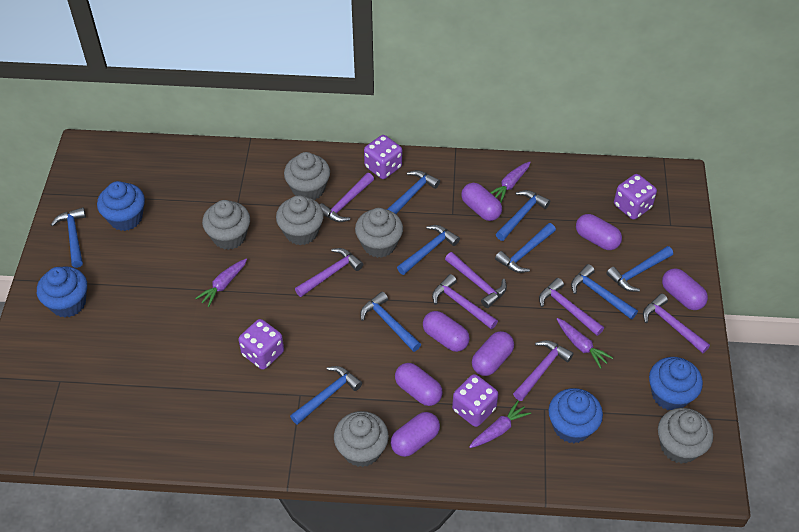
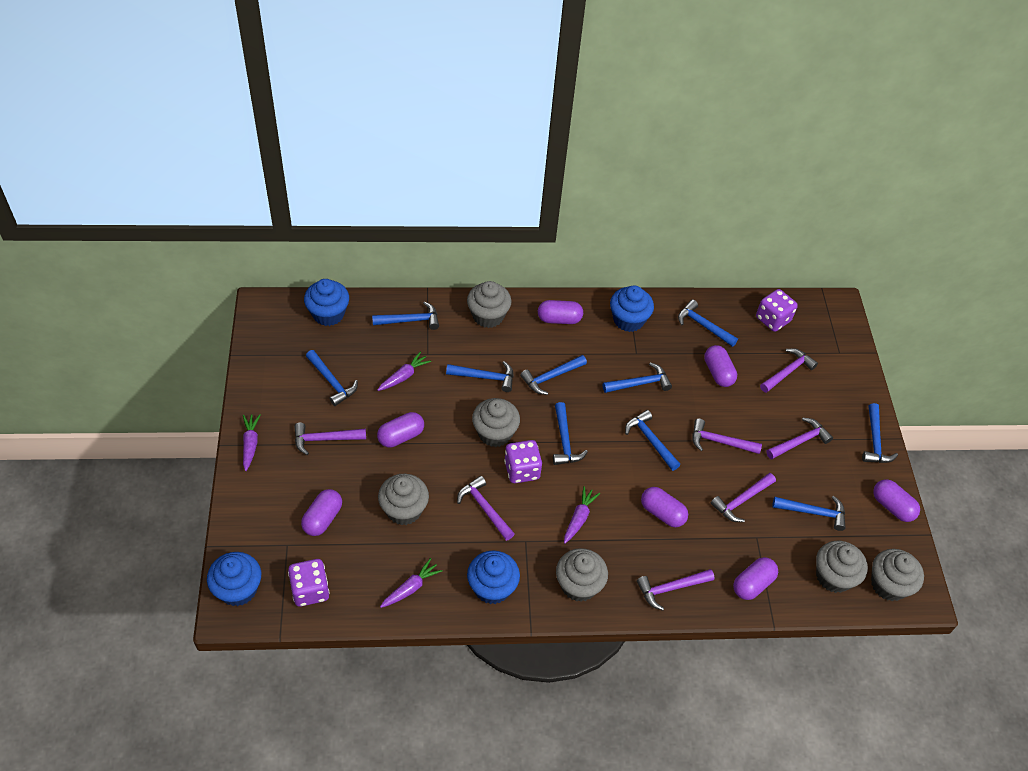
blue hammer: [51,207,86,268] [290,366,362,425] [360,291,421,352] [387,170,440,214] [397,225,460,275] [495,223,556,273] [496,190,550,241] [571,264,638,320] [606,246,673,292] = 9 -> [306,350,358,406] [372,302,439,330] [446,361,514,392] [520,355,587,395] [553,402,588,465] [603,362,672,393] [625,410,680,471] [678,300,738,347] [772,495,846,531] [862,403,898,463] = 10
purple dice: [238,319,284,370] [364,135,402,179] [452,374,498,427] [614,174,657,220] = 4 -> [288,559,329,607] [504,440,542,483] [756,289,798,332] = 3

